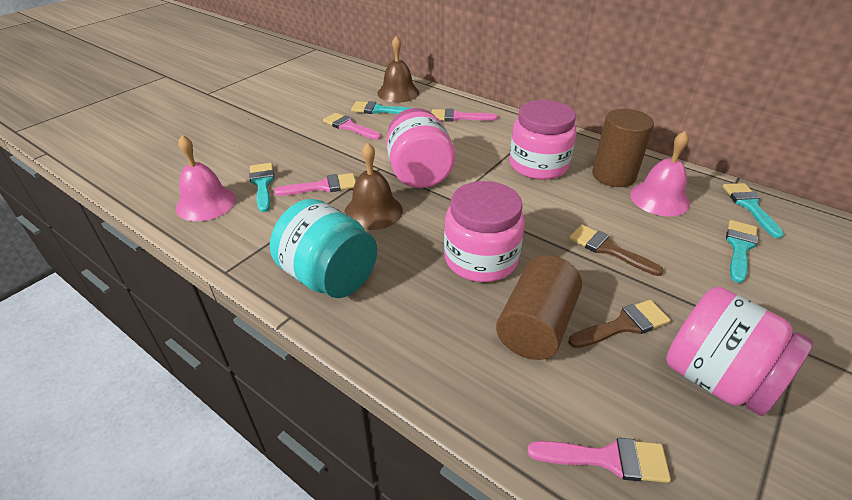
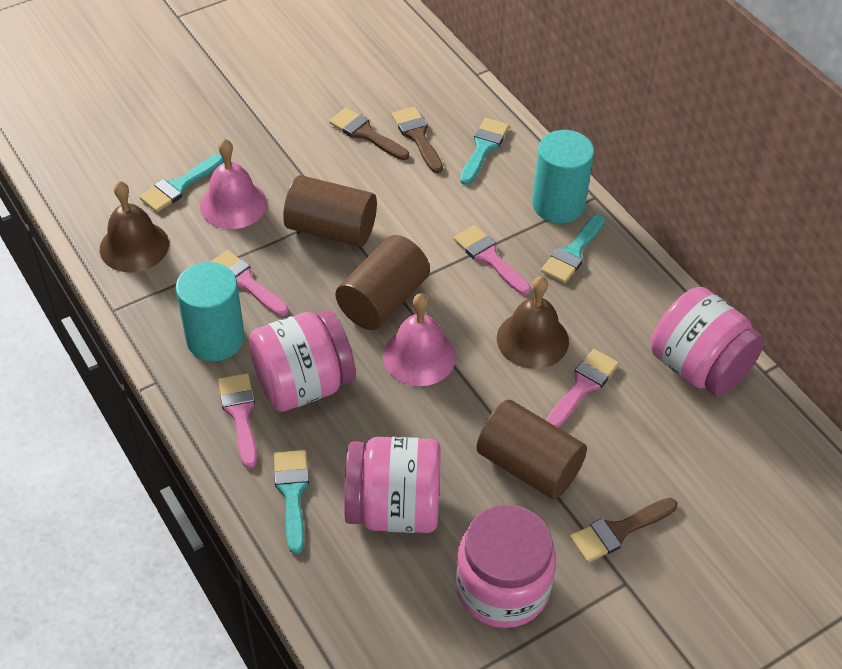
brown brush: [568,300,670,348] [569,225,664,276] = 2 -> [329,108,409,160] [392,107,443,173] [570,498,677,563] = 3
brown cylinder: [496,255,582,360] [592,109,654,187] = 2 -> [283,175,377,247] [335,235,430,330] [476,400,587,499] = 3
turquoise cylinder: none = 0 -> [176,262,245,361] [532,130,594,223] = 2
turquoise jar: [270,199,377,298] = 1 -> none = 0

